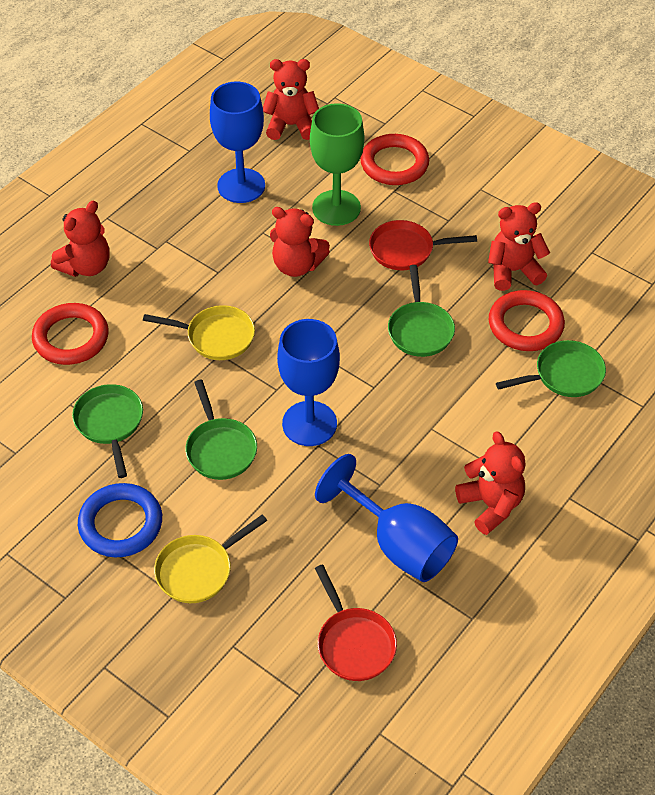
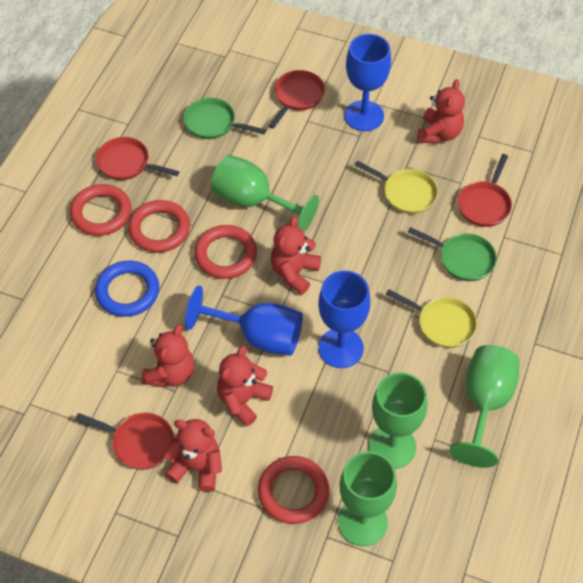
green goblet: [310,103,364,226] = 1 -> [211,155,319,232] [338,451,397,546] [368,372,427,469] [449,345,520,468] = 4
green pan: [72,384,143,478] [186,380,257,480] [388,265,455,357] [496,340,606,397] = 4 -> [184,98,266,139] [408,227,497,281] = 2
red pan: [315,564,397,681] [369,220,477,270] = 2 -> [75,413,174,470] [96,137,179,180] [269,70,325,129] [458,154,512,227] = 4
red ring: [32,303,109,365] [360,134,429,185] [489,290,565,351] = 3 -> [70,184,131,236] [128,200,190,253] [194,225,257,279] [258,456,329,524] = 4

